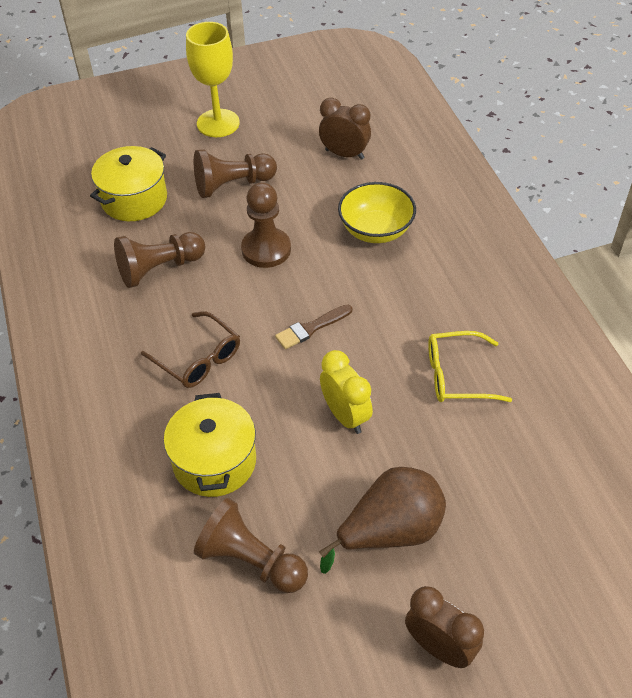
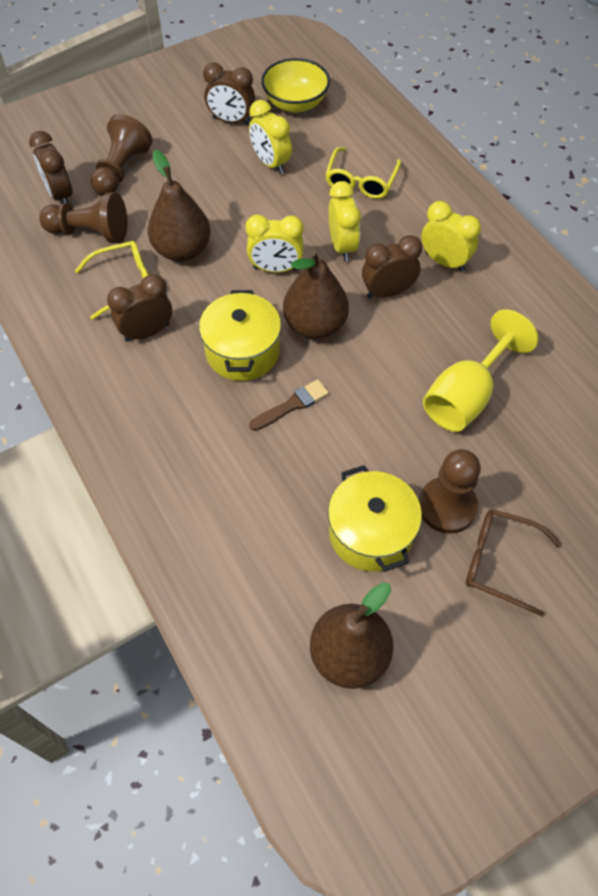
brown clock: [319,98,371,160] [405,586,484,668] = 2 -> [29,131,73,203] [107,274,172,342] [203,62,255,125] [362,235,422,299] = 4
brown pawn: [114,232,205,288] [194,149,277,198] [194,498,308,593] [241,182,291,268] = 4 -> [39,192,128,243] [91,114,152,195] [419,449,481,534] = 3
brown pear: [319,467,446,574] = 1 -> [148,150,211,262] [283,250,349,339] [310,583,393,689] = 3
yellow clock: [320,350,373,434] = 1 -> [245,215,304,273] [249,100,292,174] [328,181,361,262] [421,201,481,272] = 4
yellow glasses: [428,331,512,402] = 1 -> [75,241,148,320] [325,147,401,199] = 2

